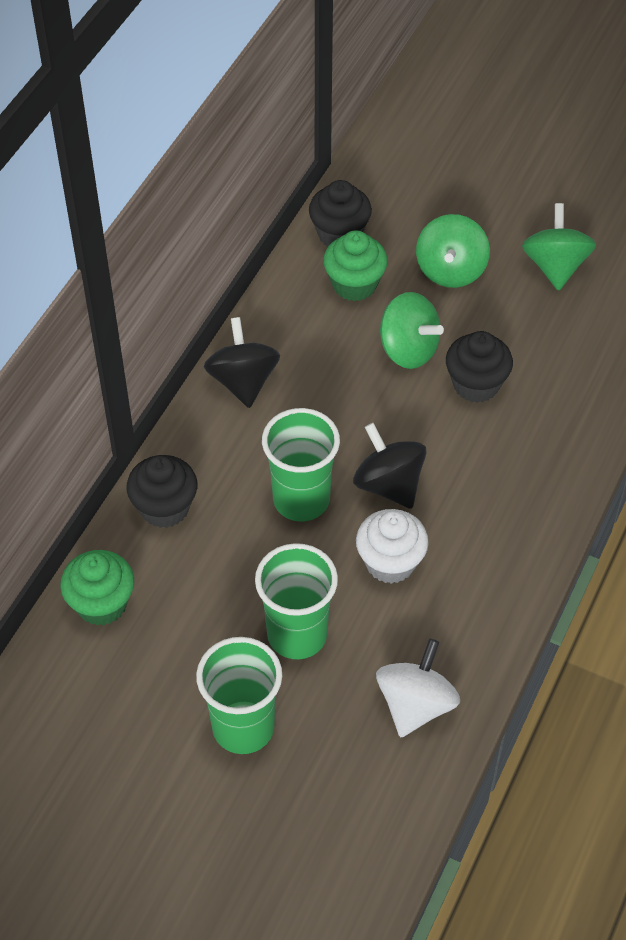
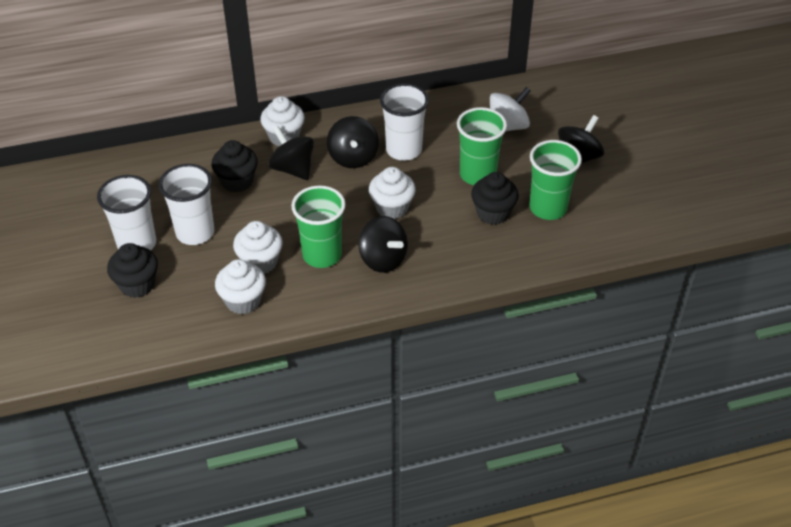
black spinning top: [204,317,280,408] [353,423,427,509] = 2 -> [268,126,314,180] [327,116,379,168] [358,216,408,273] [558,115,604,164] = 4
green cupcake: [60,550,134,626] [323,230,388,301] = 2 -> none = 0
green spinning top: [379,292,444,369] [416,214,490,288] [522,203,596,291] = 3 -> none = 0
white cup: none = 0 -> [97,175,156,251] [159,164,214,245] [380,83,429,161] = 3
white cupcake: [356,509,429,584] = 1 -> [215,259,266,315] [233,221,283,274] [260,96,305,146] [369,167,416,219] = 4

